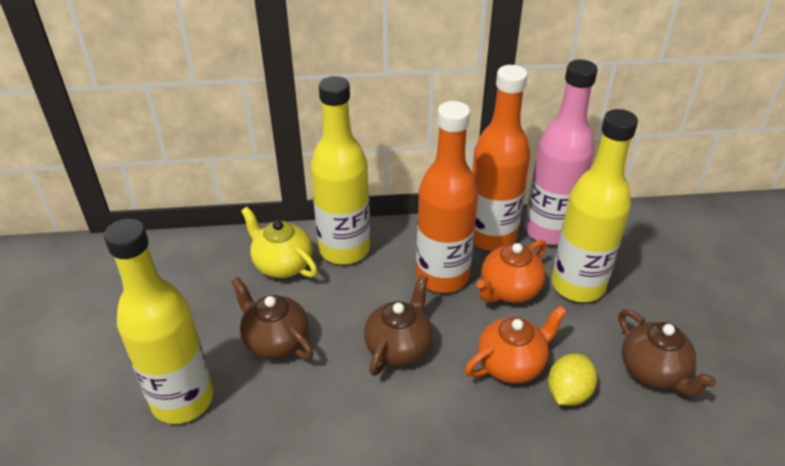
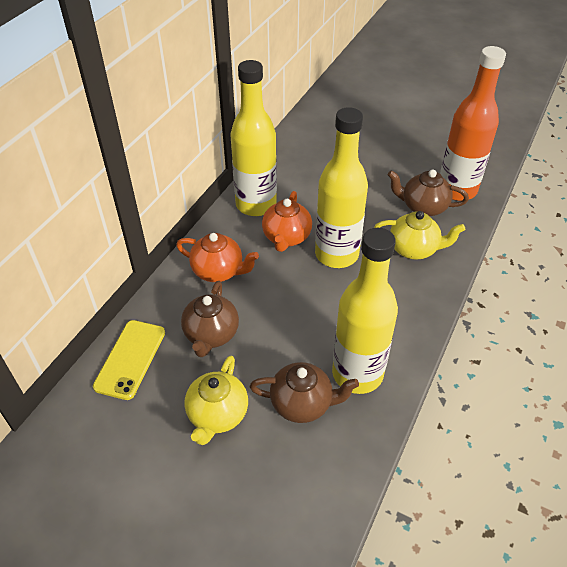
orange bottle: [416,101,478,293] [472,65,530,251] = 2 -> [440,46,506,201] = 1
pink bottle: [525,60,598,245] = 1 -> none = 0
yellow lemon: [548,353,597,406] = 1 -> none = 0
yellow phone: none = 0 -> [93,320,165,400] = 1
yellow teapot: [241,207,318,278] = 1 -> [184,356,248,445] [374,211,465,260] = 2

